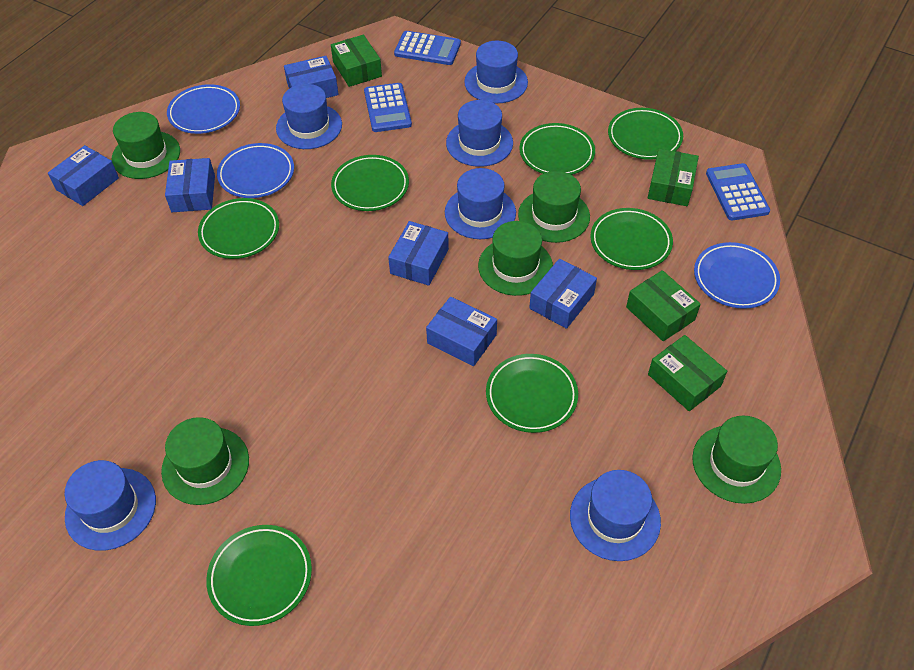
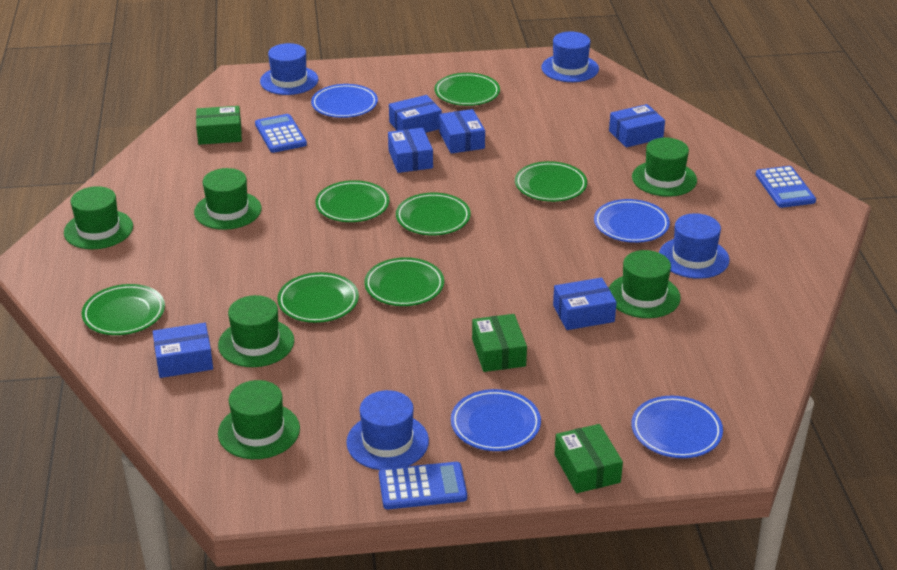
blue hat: [65,460,156,551] [276,84,342,149] [445,168,516,239] [446,100,513,167] [464,41,528,103] [570,470,661,561] = 6 -> [260,43,319,95] [346,390,429,470] [541,32,599,82] [659,213,729,279] = 4
blue plate: [167,84,240,134] [217,143,294,198] [694,242,780,309] = 3 -> [311,84,378,118] [451,389,541,451] [594,199,670,243] [631,396,723,458] = 4
green box: [331,35,382,87] [626,270,701,341] [648,149,699,206] [648,335,727,411] = 4 -> [196,106,242,145] [472,314,527,372] [555,424,623,493] = 3
green hat: [112,112,180,179] [161,417,249,505] [478,221,553,296] [518,171,590,243] [692,416,781,504] = 5 -> [64,186,133,249] [194,168,262,230] [218,295,294,367] [218,380,300,459] [609,250,681,318] [632,138,697,197] = 6

